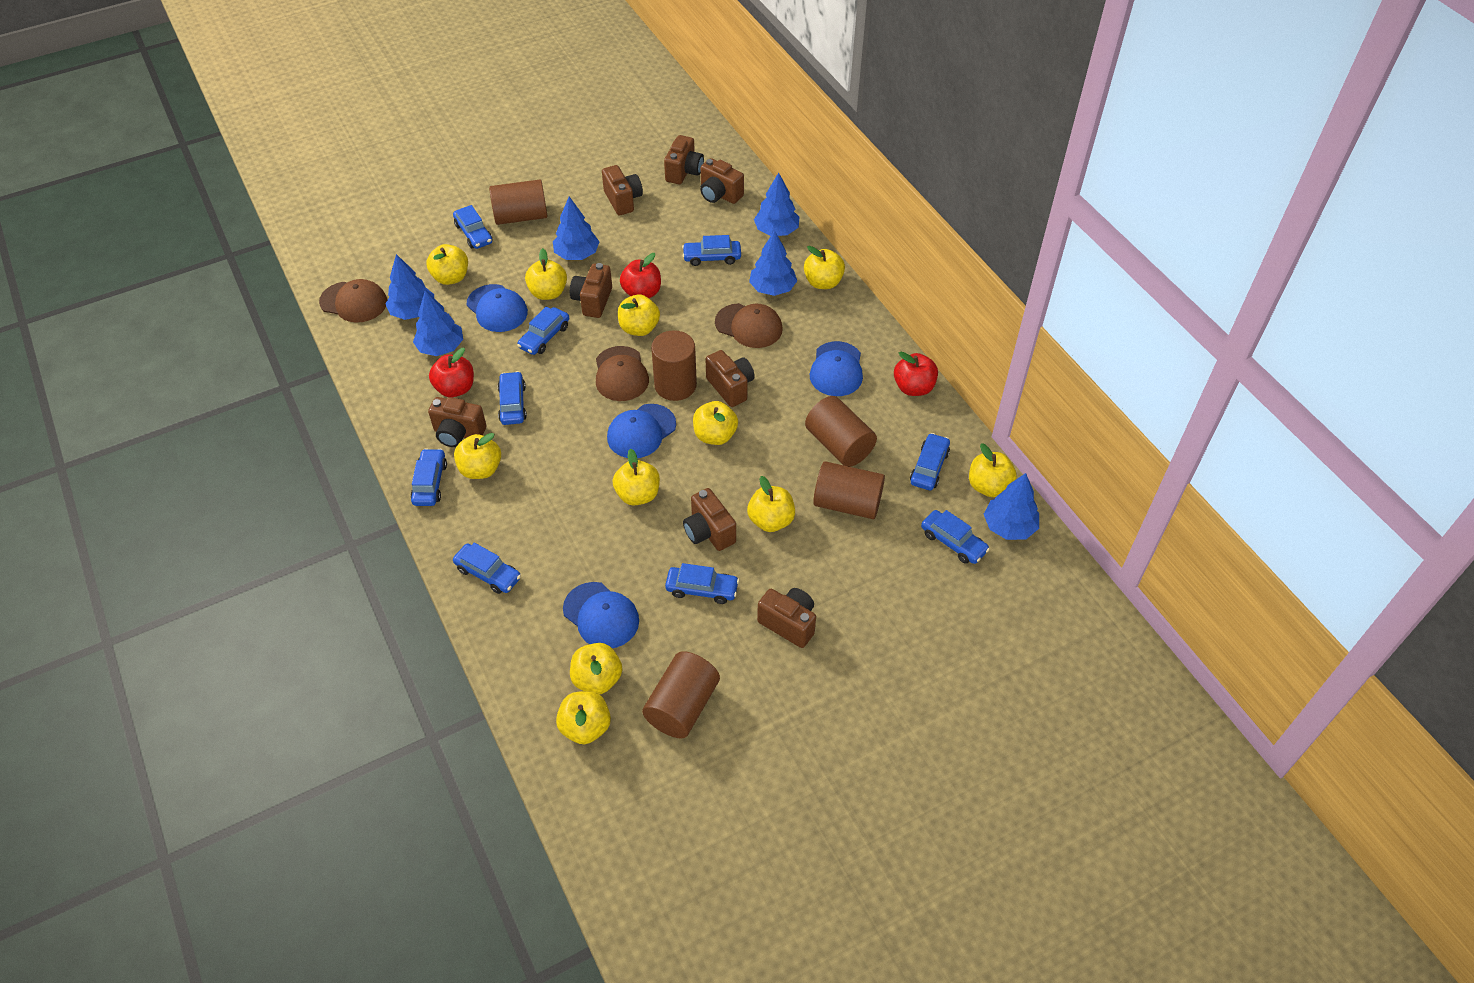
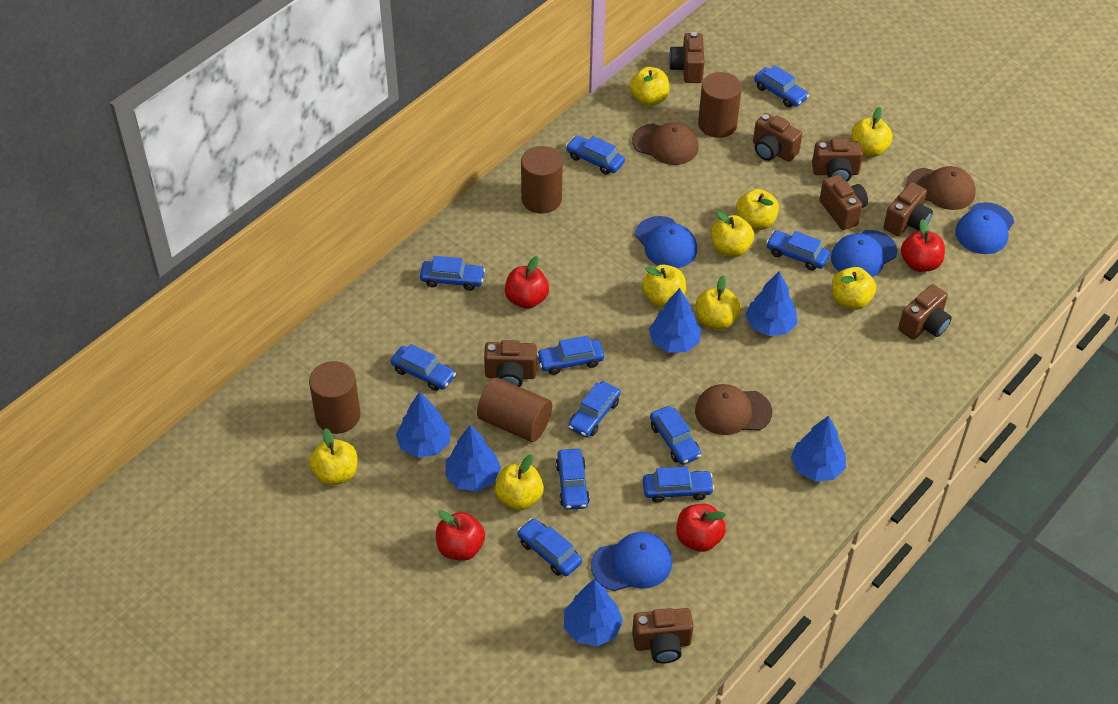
blue car: [410,448,447,506] [453,205,492,249] [453,543,521,594] [498,371,527,425] [517,307,569,355] [665,563,739,604] [682,235,741,266] [910,433,950,490] [921,510,990,564] = 9 -> [391,344,456,391] [420,256,485,291] [517,518,582,576] [537,336,604,375] [556,449,590,510] [566,135,625,175] [568,381,621,437] [643,467,714,503] [650,406,701,465] [754,65,809,107] [766,230,830,270] = 11
brown cylinder: [489,180,548,225] [642,651,720,738] [651,330,697,401] [805,396,877,467] [813,461,885,519] = 5 -> [309,361,360,434] [477,378,552,442] [521,146,563,214] [698,72,742,138] = 4
red apple: [429,348,474,397] [620,253,661,298] [894,352,938,396] = 3 -> [436,510,485,561] [505,256,549,309] [676,504,726,552] [901,219,945,272] = 4
yellow apple: [426,244,468,285] [454,433,501,479] [525,248,567,300] [556,691,611,744] [570,643,622,694] [613,449,660,505] [618,294,660,336] [693,401,738,445] [747,476,795,532] [804,246,845,289] [969,443,1017,497] = 11 -> [309,428,357,486] [495,454,544,510] [629,67,669,106] [642,264,686,308] [696,276,741,330] [711,211,754,257] [736,189,779,230] [832,267,876,310] [851,107,893,157] = 9

